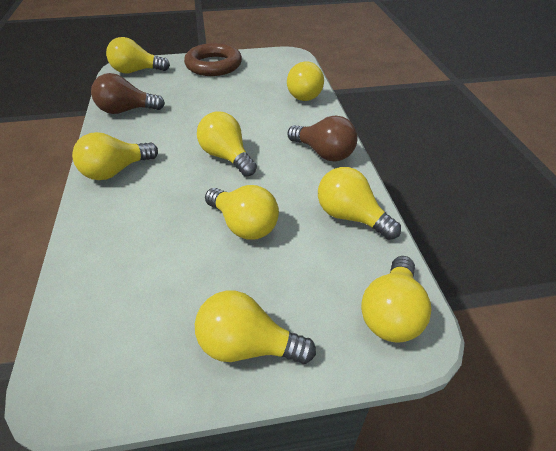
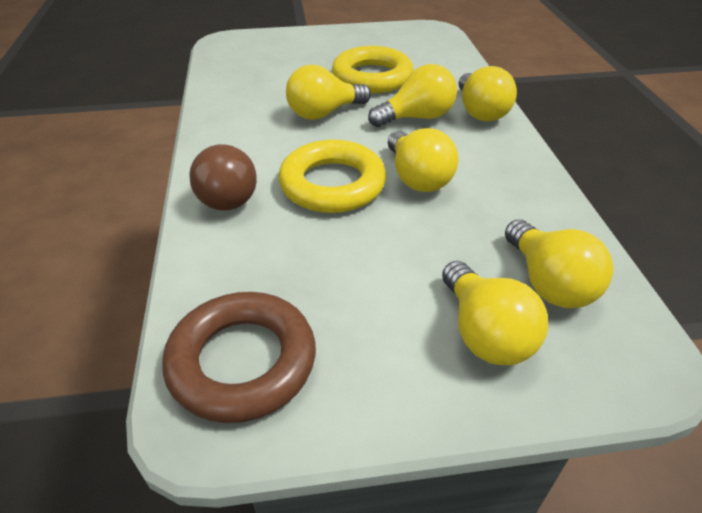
brown light bulb: [91,73,165,114] [287,115,358,162] = 2 -> [189,144,257,211] = 1
yellow light bulb: [72,132,158,180] [106,37,170,73] [195,291,316,364] [197,111,257,176] [205,185,279,240] [287,61,324,101] [318,167,401,240] [361,256,431,343] = 8 -> [286,65,371,120] [368,64,457,127] [388,128,459,192] [442,261,548,365] [459,66,517,121] [505,220,614,308] = 6
yellow ring: none = 0 -> [279,140,386,213] [332,46,413,94] = 2

